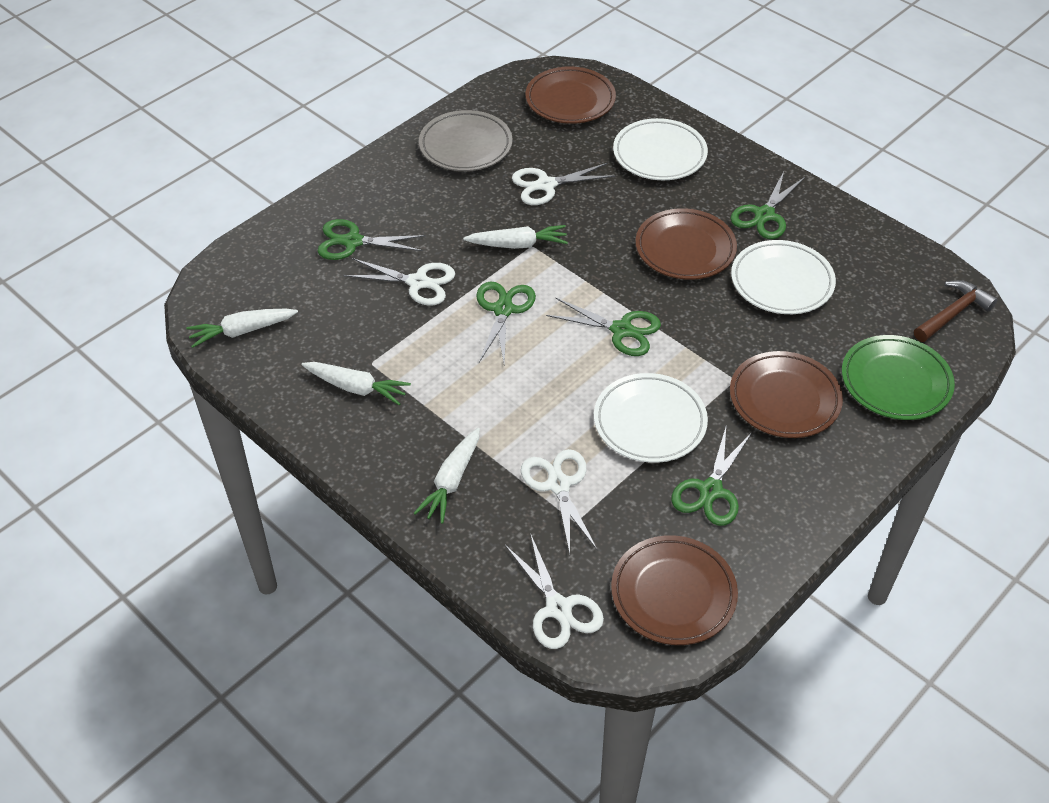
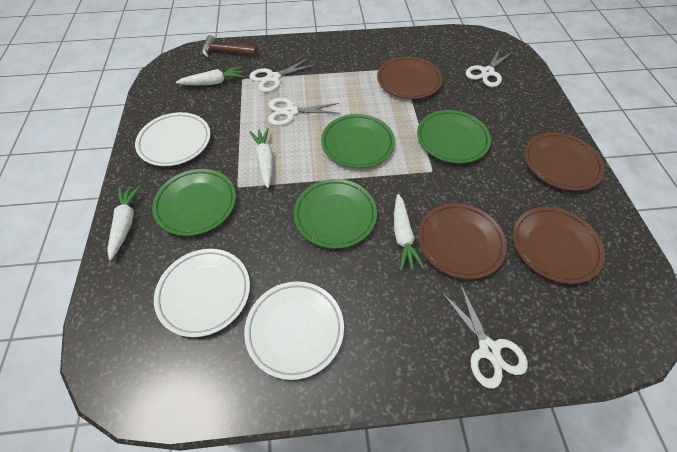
green plate: [842,335,955,420] = 1 -> [152,169,236,236] [294,179,377,249] [321,114,395,168] [417,110,491,163] = 4
green scissors: [318,219,426,260] [476,282,536,363] [546,298,661,356] [671,427,752,526] [730,171,805,239] = 5 -> none = 0
grey plate: [419,110,512,171] = 1 -> none = 0

